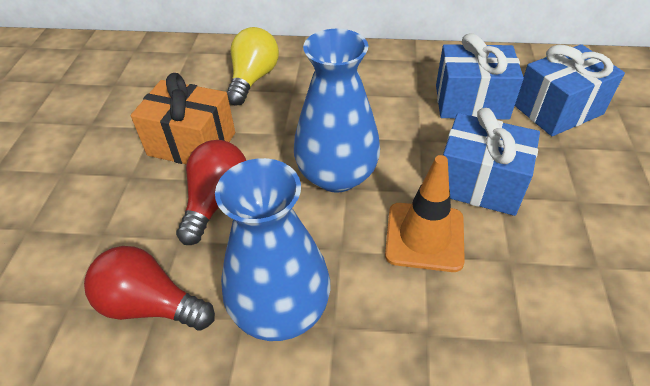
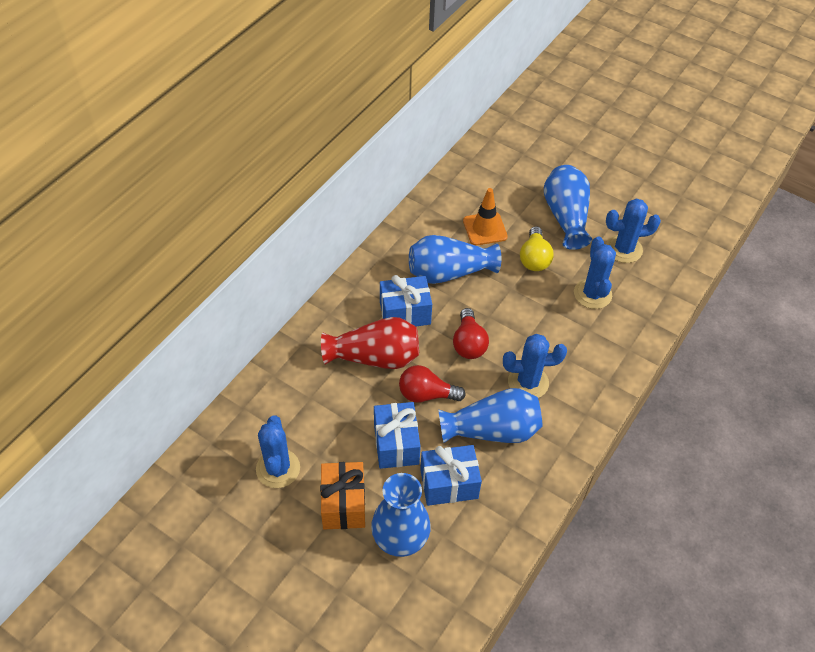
blue cactus: none = 0 -> [256,416,300,488] [503,334,567,398] [574,237,616,309] [606,199,661,263] = 4
blue vase: [215,158,330,341] [294,29,380,193] = 2 -> [371,473,431,557] [409,235,501,284] [439,388,542,443] [544,165,592,250] = 4
red vase: none = 0 -> [321,317,419,369] = 1

